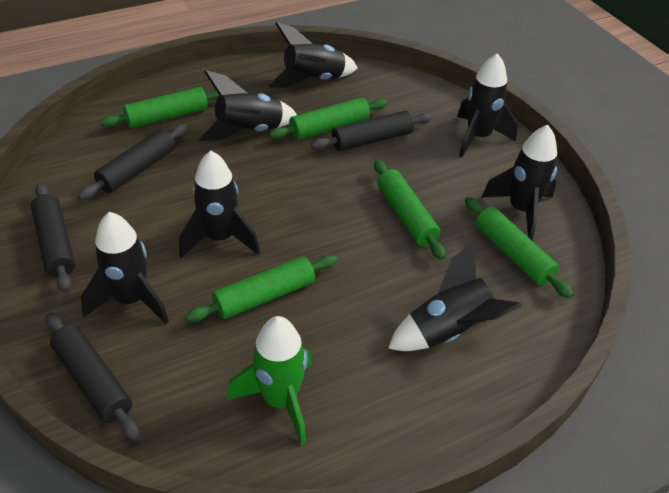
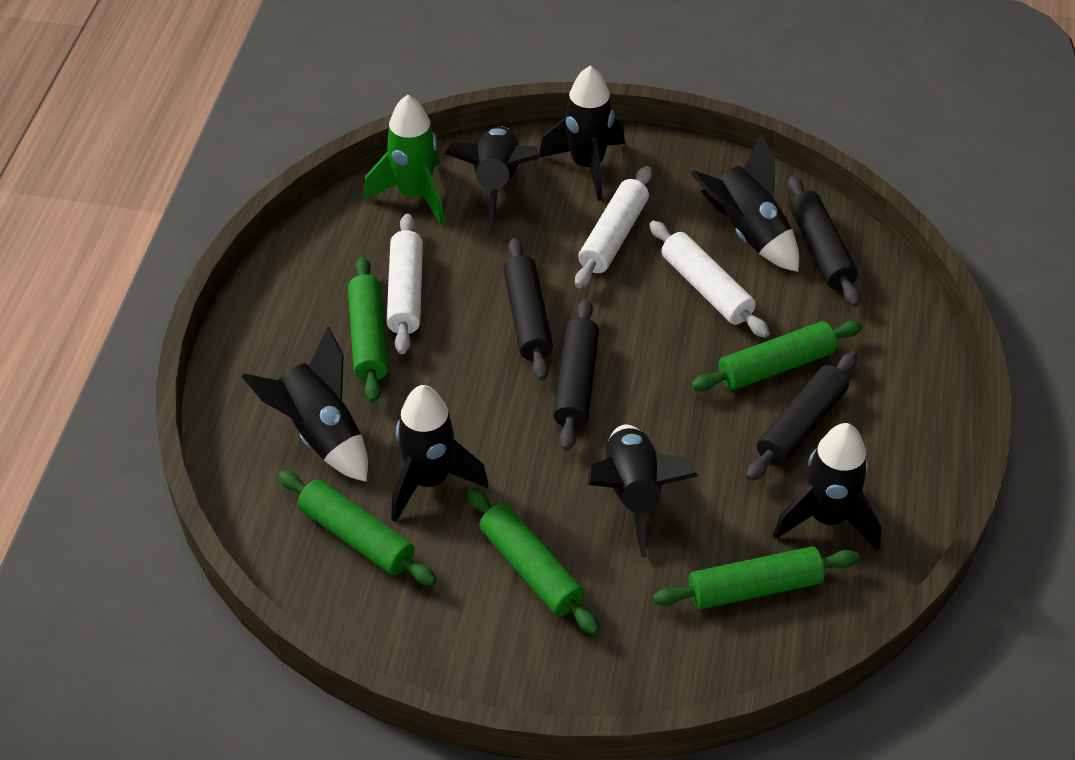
white rolling pin: none = 0 -> [386,214,423,354] [575,166,652,288] [649,220,770,338] = 3

